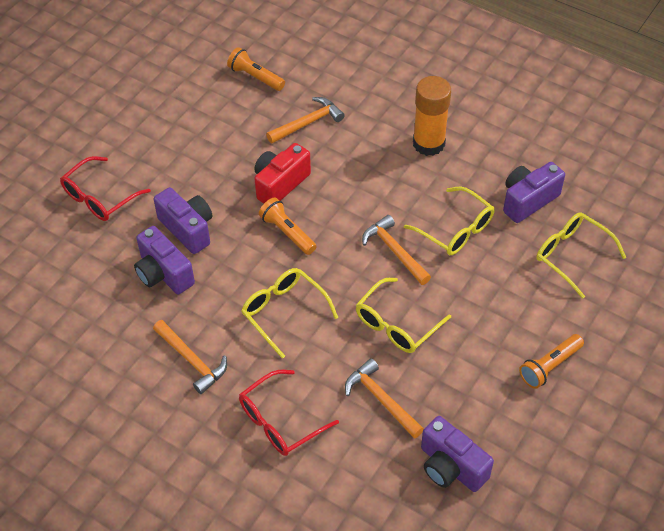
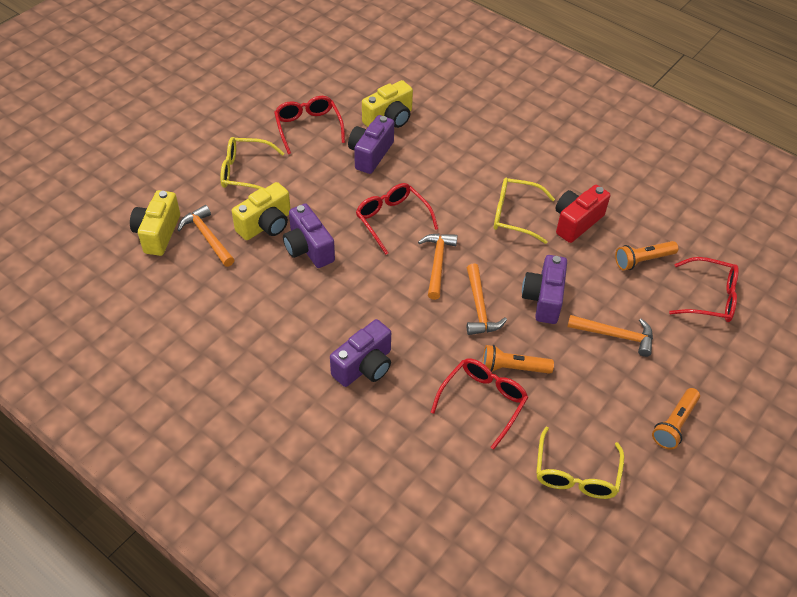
orange glue stick: [413,76,451,156] = 1 -> none = 0
red glasses: [60,156,151,221] [239,370,339,456] = 2 -> [274,96,345,154] [356,183,438,255] [431,358,528,450] [669,257,739,322] = 4
yellow camera: none = 0 -> [130,190,180,256] [232,182,291,240] [362,80,413,128] = 3
yellow glasses: [241,268,339,358] [356,278,451,353] [404,187,494,255] [536,212,626,299] = 4 -> [220,137,285,189] [494,178,555,244] [536,427,624,499] = 3

